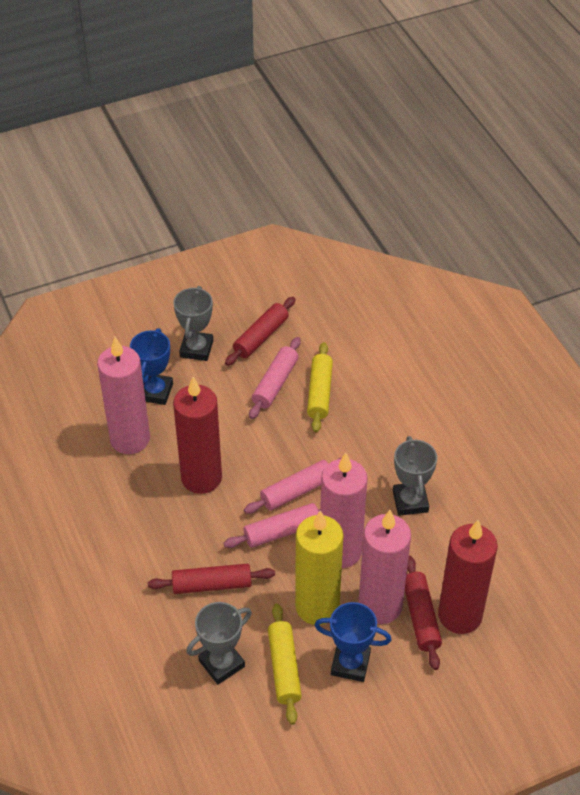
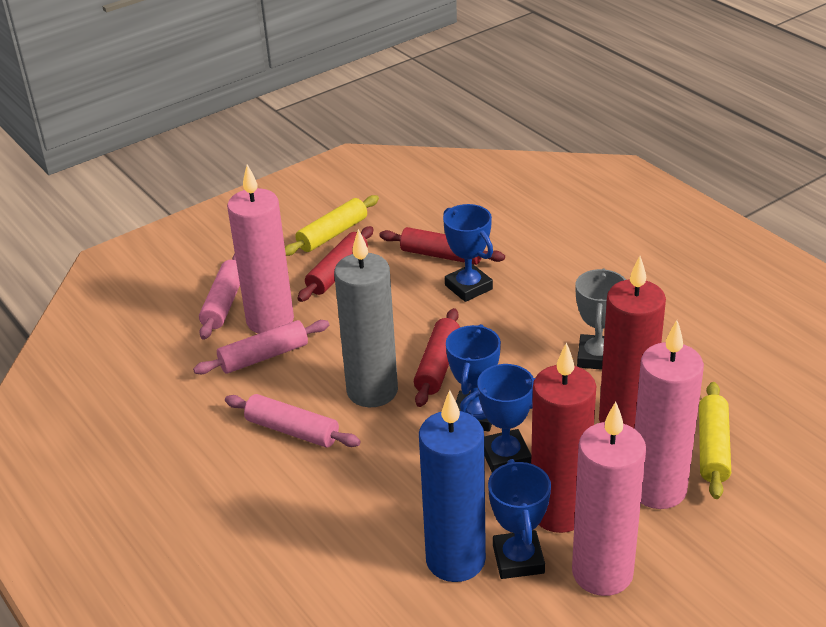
blue candle: none = 0 -> [419,390,486,582] = 1
blue trophy: [130,328,173,405] [314,602,391,682] = 2 -> [443,204,493,302] [446,324,501,432] [460,364,535,473] [488,459,551,579] = 4
grey candle: none = 0 -> [334,229,398,407] = 1
grey trophy: [173,286,213,361] [186,602,252,684] [393,436,437,516] = 3 -> [576,269,626,370] = 1
yellow candle: [295,511,343,625] = 1 -> none = 0

